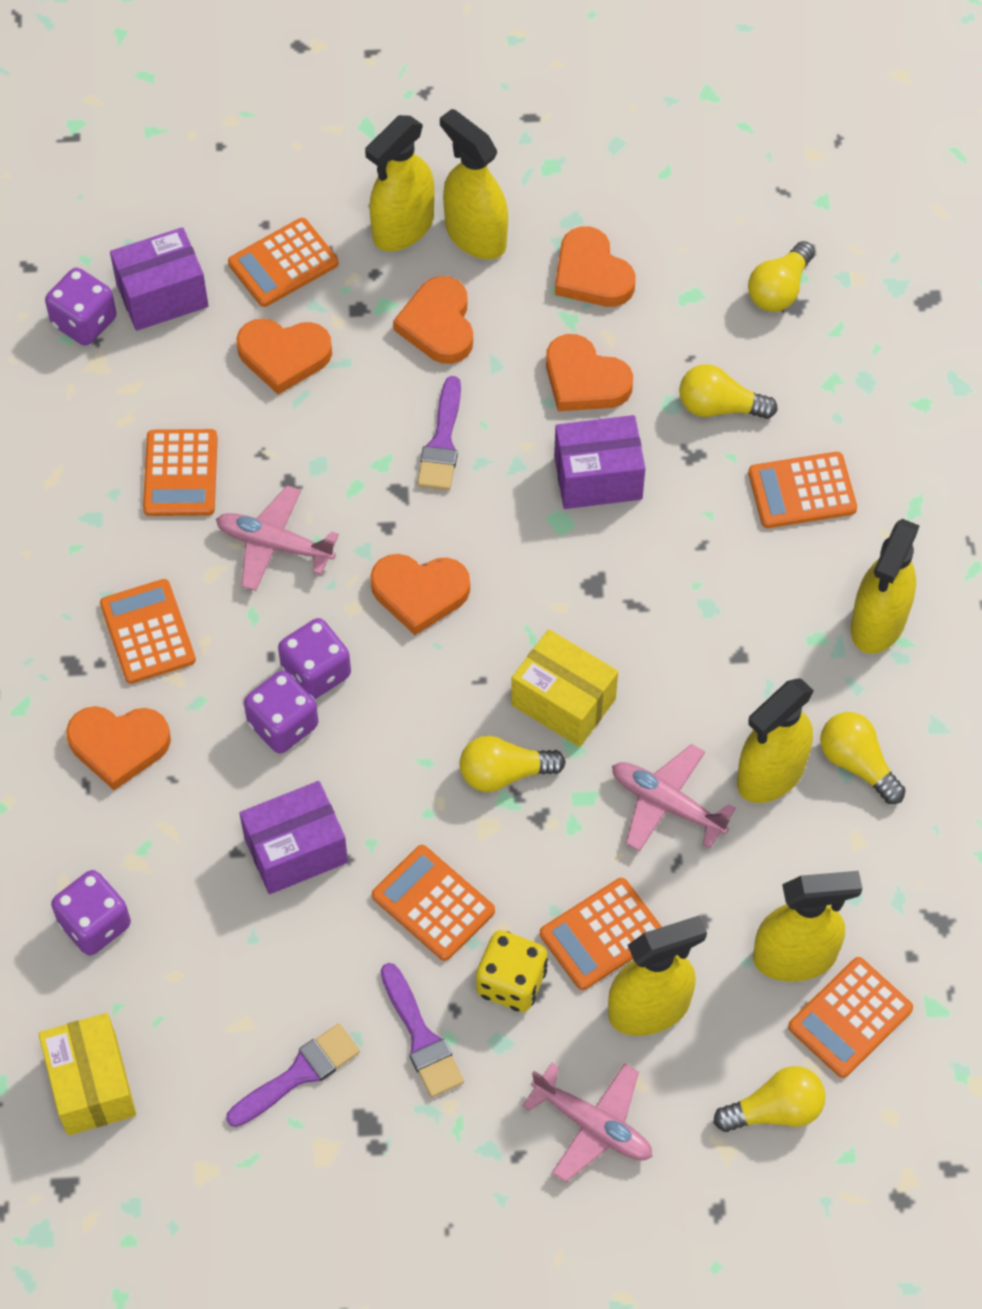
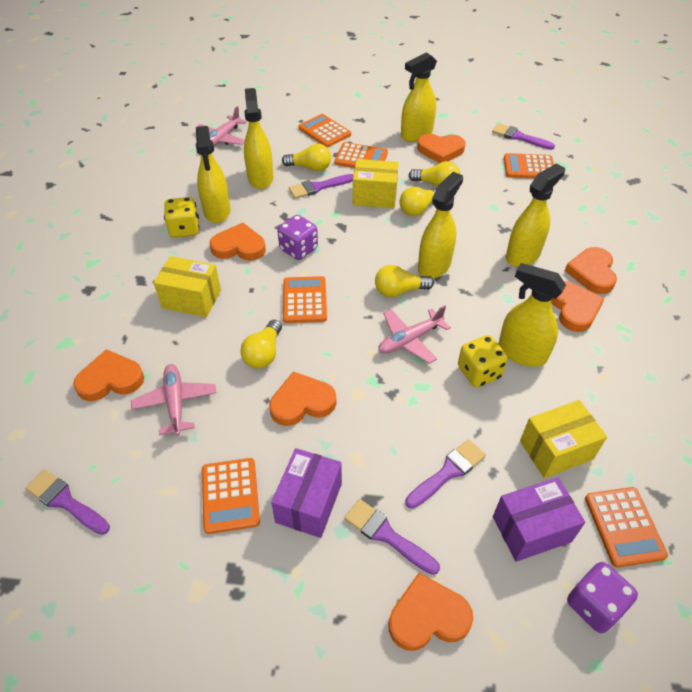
orange calculator: [100,579,196,684] [143,429,218,516] [228,218,339,307] [372,845,495,961] [540,878,662,990] [748,452,857,528] [788,957,913,1078] = 7 -> [202,458,260,534] [283,276,327,323] [299,114,351,147] [334,142,388,168] [504,153,554,178] [585,487,668,567] = 6
orange heart: [66,706,171,791] [236,318,332,395] [370,554,470,635] [393,276,473,364] [546,334,633,411] [555,226,635,307] = 6 -> [73,349,144,401] [210,223,266,261] [269,371,336,426] [388,573,473,651] [417,134,466,163] [551,281,604,332] [565,247,617,294] = 7
purple box: [110,227,209,331] [239,781,348,894] [554,415,645,509] = 3 -> [271,448,342,538] [493,477,585,562] = 2
purple brush: [226,1023,360,1127] [381,963,464,1098] [417,376,461,490] = 3 -> [25,469,110,535] [289,174,354,199] [344,499,440,575] [405,439,486,509] [492,123,555,150] = 5
purple dice: [45,268,116,346] [51,870,131,956] [244,670,318,754] [278,618,351,699] = 4 -> [277,215,318,260] [567,562,638,633] = 2
yellow box: [38,1013,136,1136] [511,629,618,747] = 2 -> [154,256,221,317] [353,159,399,208] [520,400,607,478] = 3
yellow dice: [476,930,548,1012] = 1 -> [164,197,200,238] [458,335,508,387] = 2

